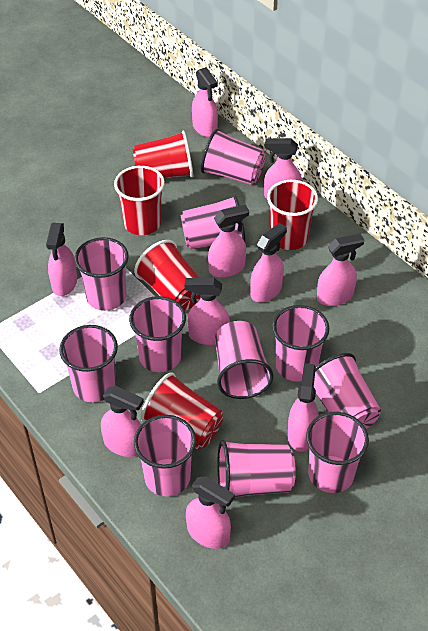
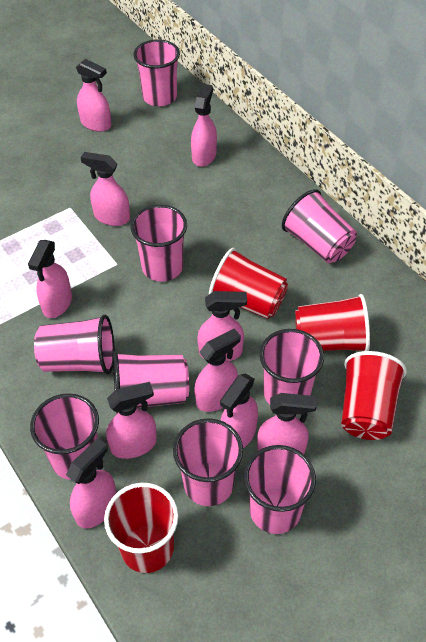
pink cup: [59,325,118,402] [75,237,129,311] [129,296,186,372] [134,415,196,496] [181,195,246,249] [201,129,266,185] [215,321,274,399] [217,440,296,498] [272,305,330,382] [306,412,369,493] [314,353,381,429] = 11 -> [30,393,99,480] [34,315,115,375] [113,352,189,414] [131,205,187,281] [133,39,180,106] [173,418,243,506] [244,445,316,534] [259,329,324,405] [282,189,357,263] = 9
red cup: [114,166,165,235] [132,131,193,178] [134,240,201,311] [140,373,223,450] [267,180,318,250] = 5 -> [104,483,178,573] [209,248,288,319] [295,294,370,351] [341,351,407,440] = 4

